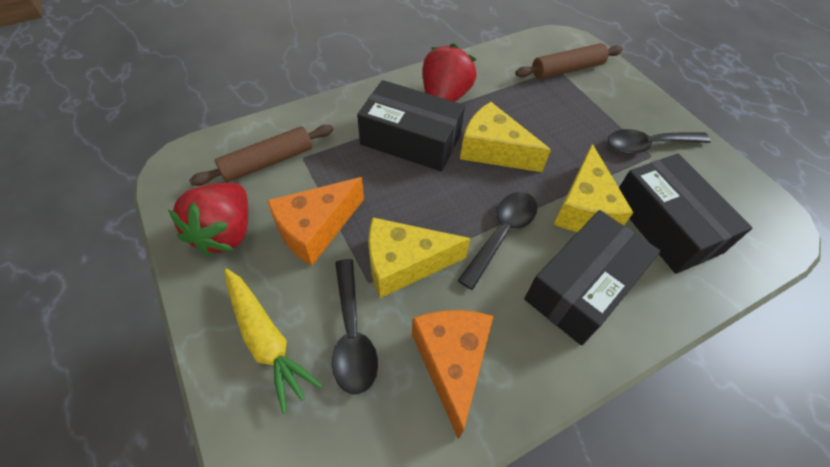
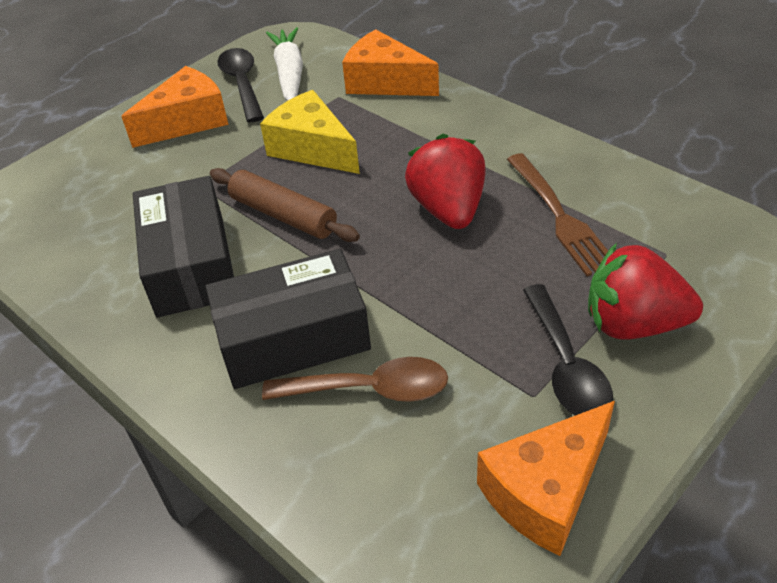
black box: [357,80,465,171] [524,210,660,345] [619,154,753,274] = 3 -> [133,176,234,317] [205,249,371,389] = 2
black spoon: [332,259,378,395] [457,192,537,290] [608,129,711,154] = 3 -> [217,48,264,122] [523,284,613,415] = 2
brown fork: none = 0 -> [507,153,608,276] = 1
brown rolling pin: [189,125,333,186] [515,43,623,79] = 2 -> [210,168,360,242] = 1
brown spoon: none = 0 -> [262,357,448,402] = 1
orange cheese: [267,177,364,266] [412,310,494,439] = 2 -> [121,66,229,148] [342,29,439,96] [477,401,615,556] = 3
white carrot: none = 0 -> [266,27,303,101] = 1
yellow carrot: [224,268,322,414] = 1 -> none = 0
yellow cheese: [368,217,471,298] [460,102,551,172] [554,144,634,232] = 3 -> [260,90,360,174] = 1

